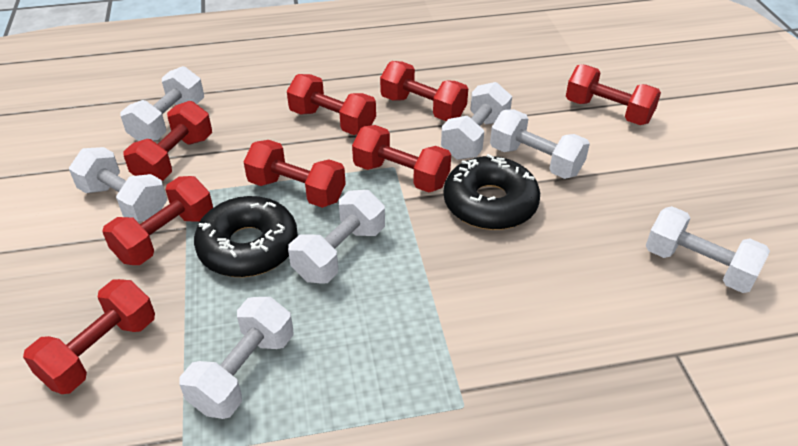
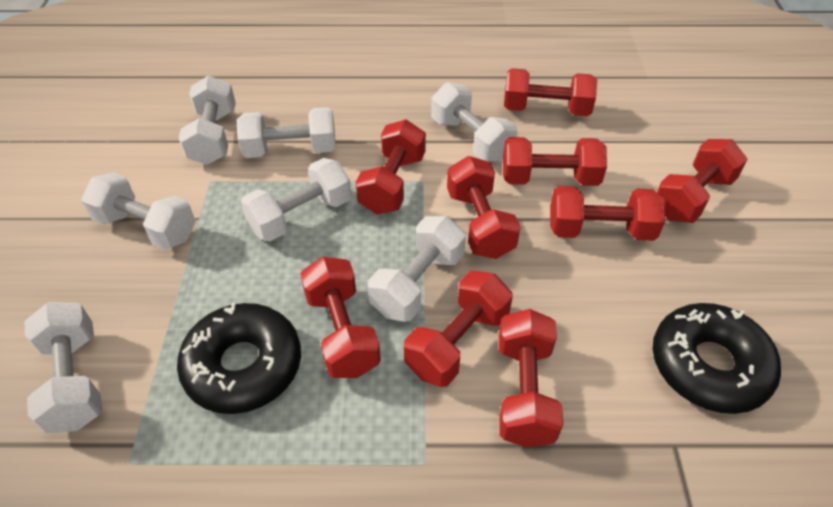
red dumbbell: [23,279,155,394] [102,176,213,265] [124,101,212,181] [243,140,346,208] [287,74,376,135] [352,125,451,193] [380,61,468,121] [566,64,661,125] = 8 -> [300,257,381,378] [356,120,426,214] [404,271,513,387] [447,156,521,259] [499,309,563,448] [503,137,607,186] [504,68,597,116] [550,186,665,241] [657,139,748,223] = 9

